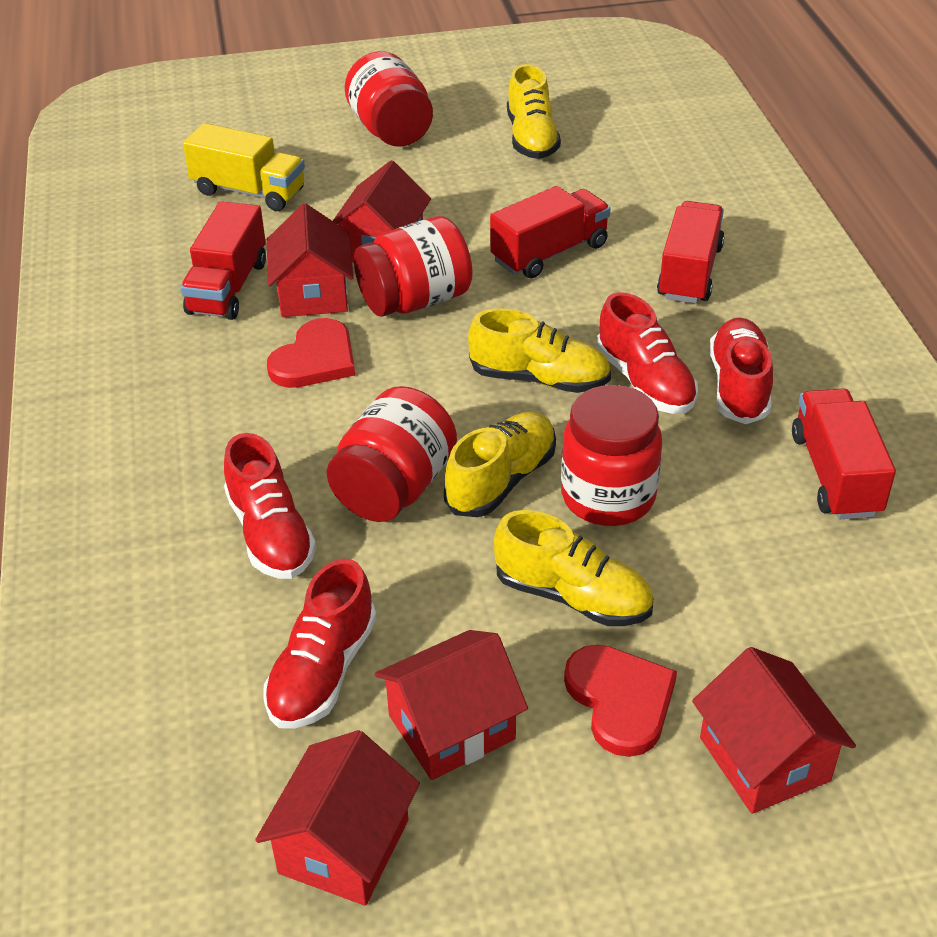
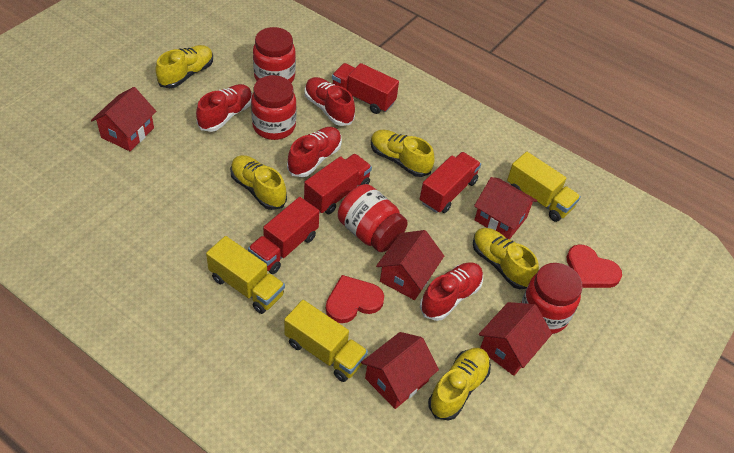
yellow shoe: [444,412,556,517] [468,308,611,393] [493,510,653,626] [507,64,561,159] = 4 -> [156,45,213,88] [230,155,287,210] [371,130,435,177] [428,348,491,421] [473,228,539,289] = 5
yellow truck: [183,123,305,211] = 1 -> [206,236,285,314] [284,300,368,382] [507,152,581,222] = 3

